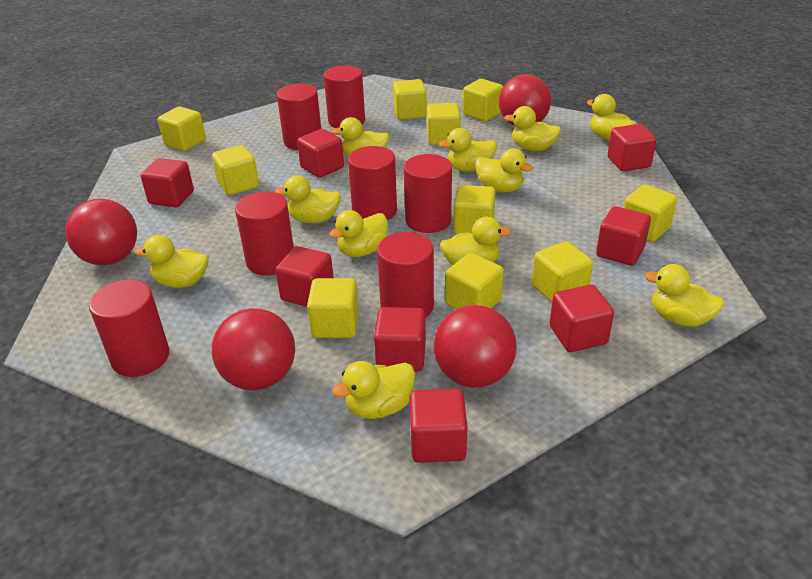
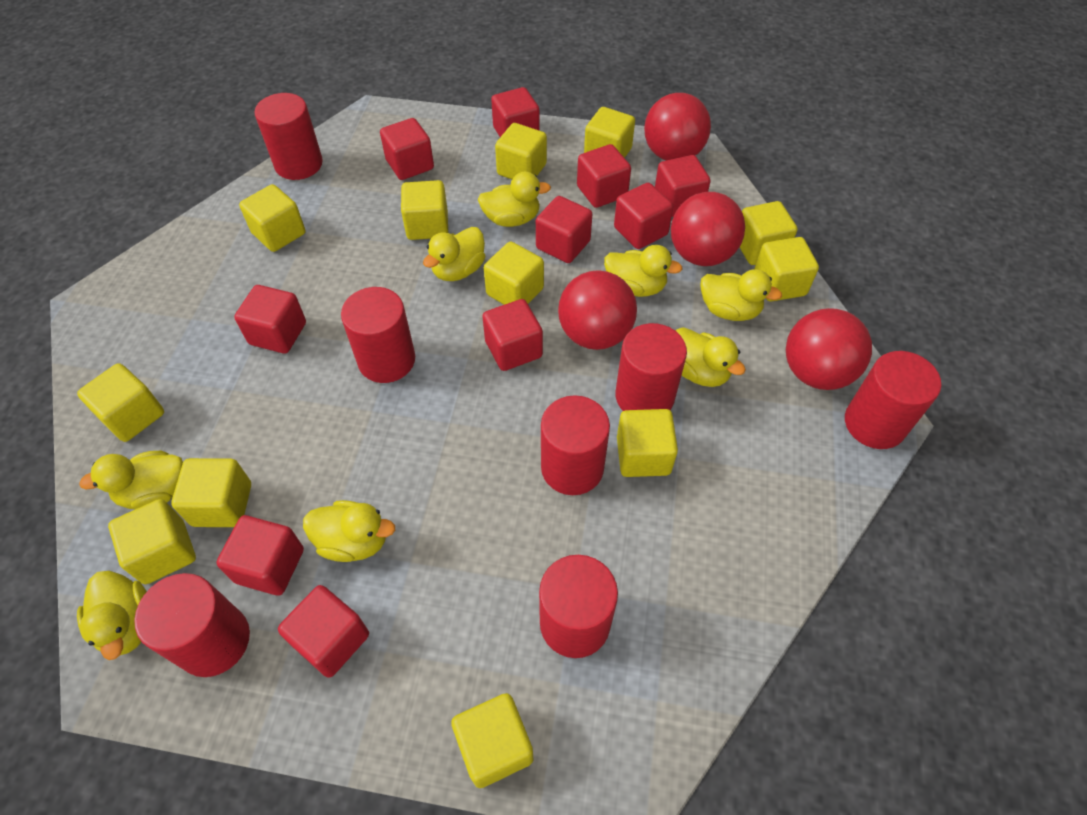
red cube: [141,158,194,207] [275,246,334,307] [297,129,344,178] [374,307,426,371] [409,388,467,463] [550,285,614,352] [596,206,651,266] [607,124,657,171] = 8 -> [216,515,304,595] [234,285,306,353] [278,585,369,677] [380,118,434,180] [482,299,543,371] [491,87,540,137] [536,196,592,263] [577,144,631,208] [614,182,673,249] [655,155,711,217] = 10
yellow cube: [158,106,206,151] [212,145,259,195] [307,278,359,338] [393,79,427,120] [427,103,461,145] [445,253,504,309] [453,185,496,235] [463,79,503,122] [532,241,593,302] [624,184,677,242] = 10 -> [77,363,164,442] [108,499,196,584] [171,458,251,527] [239,184,305,252] [401,180,448,240] [451,693,534,788] [484,241,544,305] [495,123,547,179] [584,107,635,158] [617,409,678,477] [739,201,797,265] [754,237,819,302] = 12
yellow duck: [135,235,209,288] [274,175,341,223] [329,210,388,257] [331,117,390,157] [332,361,415,419] [439,128,497,172] [440,216,511,265] [475,148,533,192] [504,106,561,151] [587,94,635,141] [644,264,724,327] = 11 -> [77,571,147,660] [79,451,183,509] [303,500,395,562] [423,227,485,281] [478,172,551,227] [604,245,683,297] [675,327,746,387] [700,269,782,321] = 8

